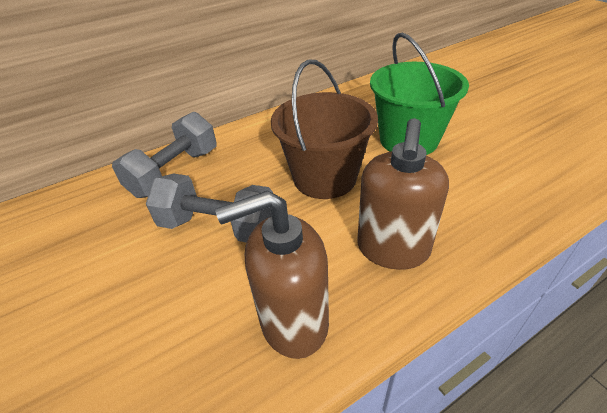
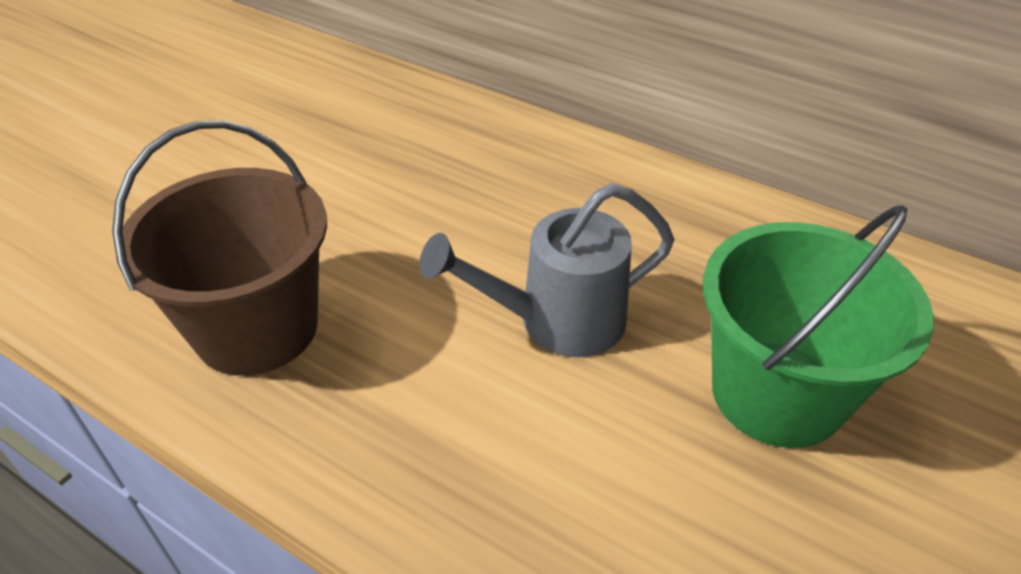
brown soap dispenser: [215,190,329,359] [357,118,449,270] = 2 -> none = 0
grey dumbbell: [112,112,217,198] [146,174,273,243] = 2 -> none = 0
grey watering can: none = 0 -> [419,183,674,357] = 1

